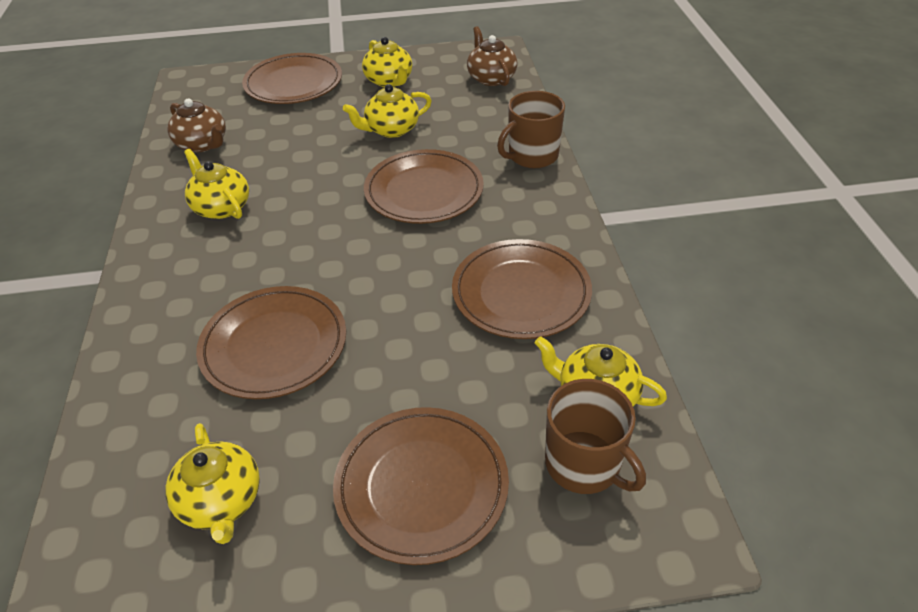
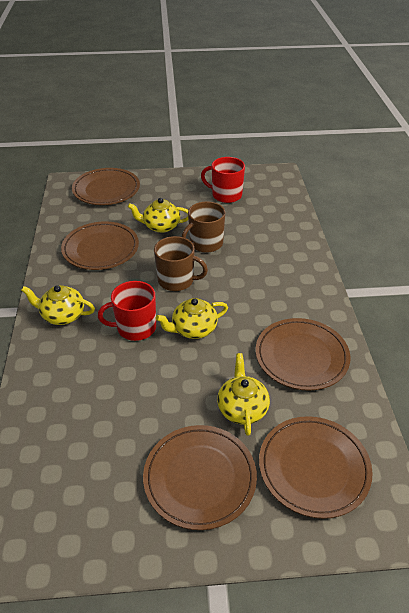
brown teapot: [168,98,226,152] [467,26,518,86] = 2 -> none = 0
red mug: none = 0 -> [98,281,156,341] [201,157,245,203] = 2
yellow teapot: [165,423,260,544] [184,149,249,219] [343,84,432,138] [362,37,412,87] [535,336,667,407] = 5 -> [21,285,95,325] [128,198,188,233] [156,298,228,339] [217,353,270,436] = 4

